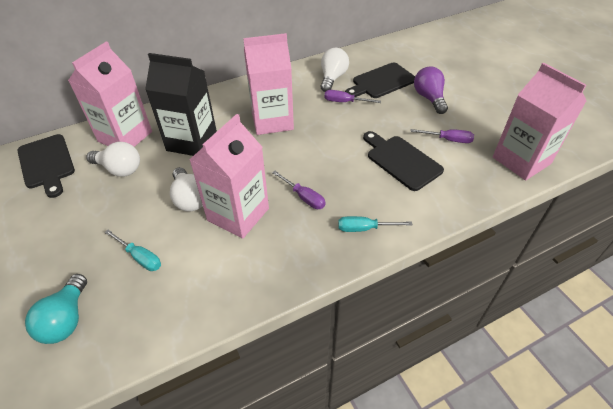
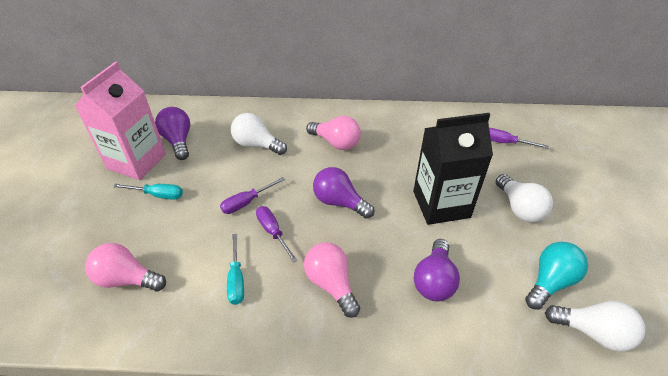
black cutting board: [17,134,75,198] [345,63,415,98] [363,131,444,191] = 3 -> none = 0
pink carton: [68,41,152,147] [189,114,269,239] [243,33,294,135] [493,62,587,180] = 4 -> [75,62,166,180] = 1
pink light bulb: none = 0 -> [85,243,166,291] [304,242,360,318] [306,116,361,150] = 3
purple light bulb: [414,66,448,114] = 1 -> [155,107,190,160] [313,167,375,219] [414,239,460,301] = 3

